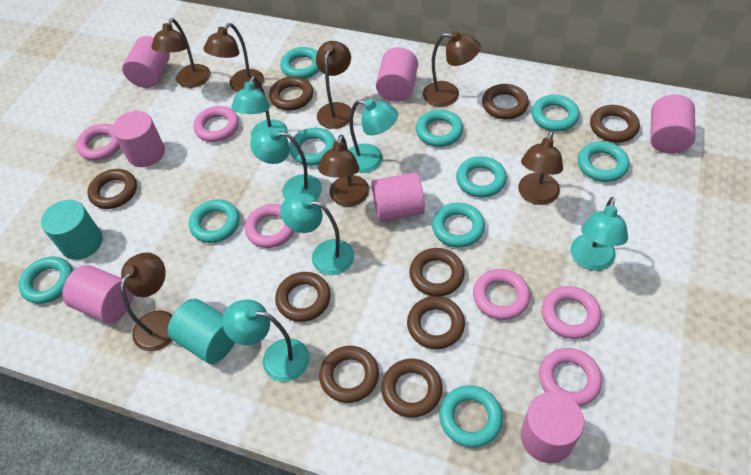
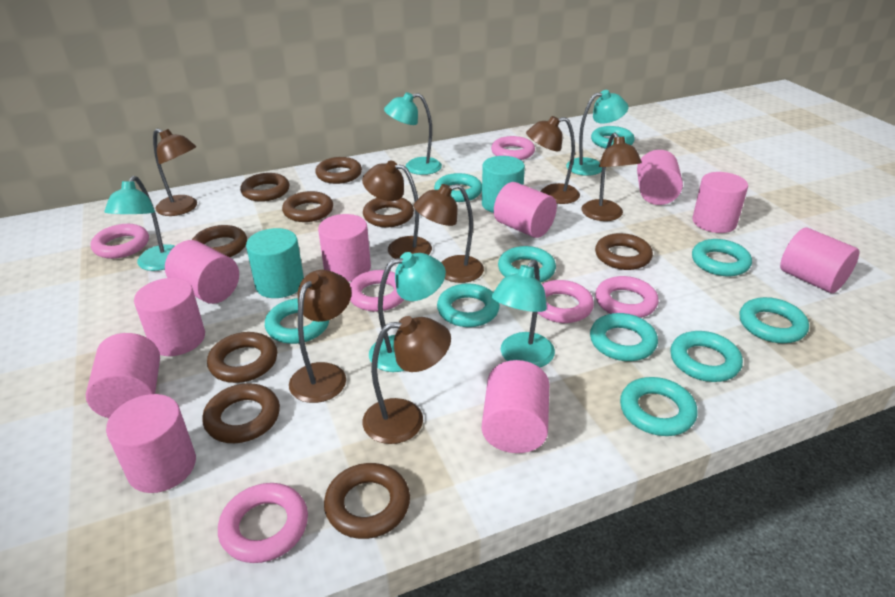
pink cylinder: [62,265,133,323] [112,111,165,167] [122,36,170,88] [371,172,425,222] [376,47,418,102] [521,392,584,463] [650,94,696,154] = 7 -> [86,333,160,418] [106,394,196,493] [134,278,205,356] [165,240,239,304] [318,214,371,282] [482,360,549,453] [494,182,557,238] [637,150,683,205] [693,172,748,233] [780,227,860,293] = 10
turquoise lamp: [222,300,310,382] [231,76,288,139] [250,127,322,199] [280,193,354,275] [349,99,398,173] [571,197,628,271] = 6 -> [104,176,175,271] [369,252,446,372] [384,92,442,175] [492,259,555,367] [566,90,629,176] = 5

